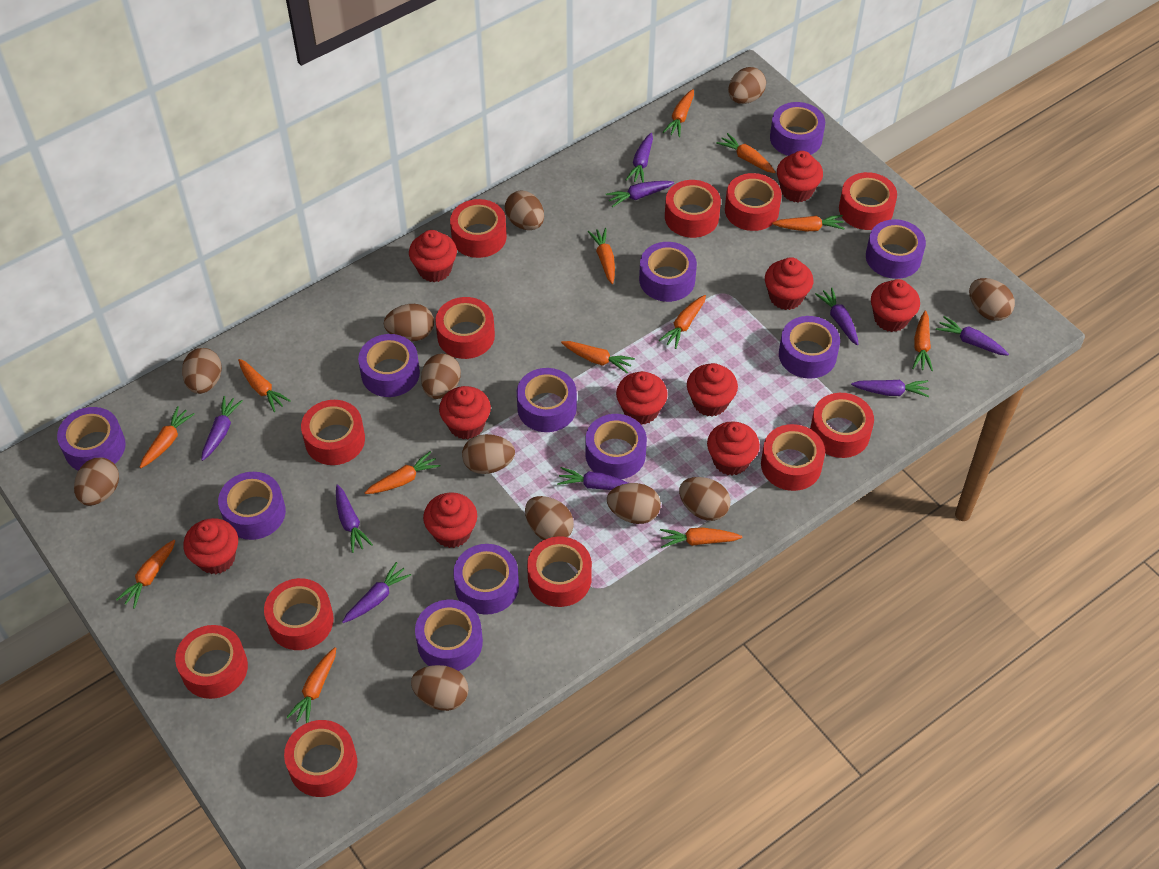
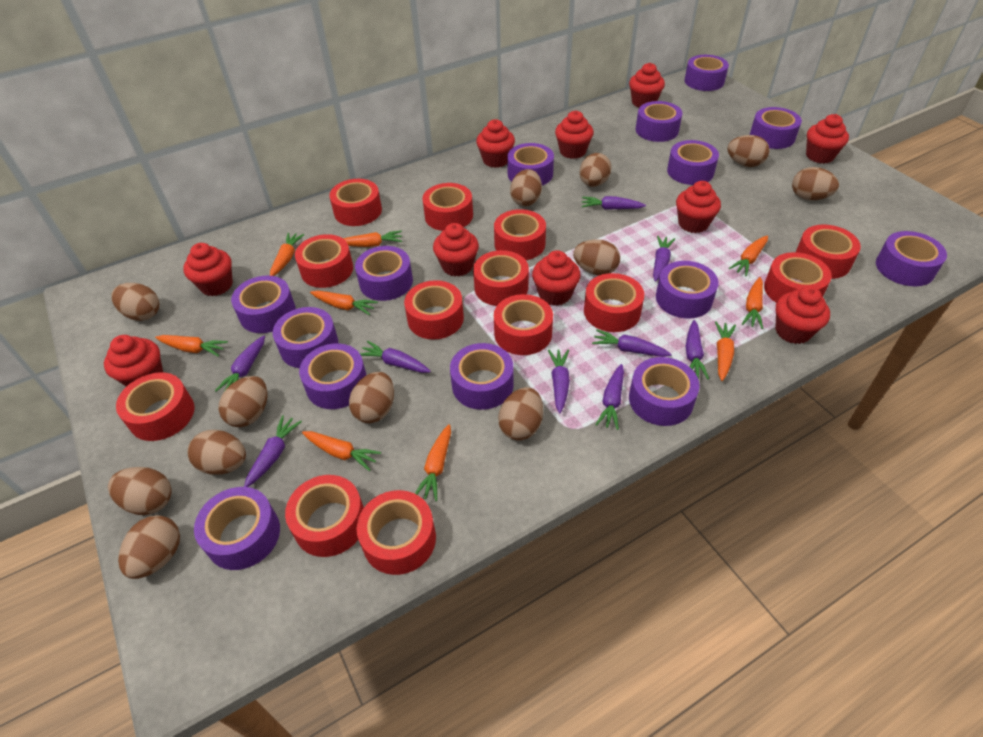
orange carrot: [116,540,175,609] [139,406,195,468] [238,359,291,412] [286,647,336,723] [364,451,440,494] [561,341,635,374] [588,228,615,284] [659,295,706,349] [660,527,742,548] [663,89,694,137] [716,133,775,173] [772,215,845,231] [912,310,933,371] = 13 -> [155,335,228,357] [270,233,304,276] [302,431,381,471] [310,291,378,315] [343,231,402,247] [415,424,451,501] [715,321,736,381] [729,236,768,276] [742,277,763,329] = 9
purple tape: [57,407,126,471] [218,472,286,540] [358,334,420,397] [415,600,483,671] [453,544,519,615] [517,368,577,432] [585,414,647,479] [639,242,697,302] [770,102,825,156] [779,316,840,379] [866,219,926,279] = 11 -> [194,487,280,570] [231,276,296,333] [273,307,339,368] [299,343,366,409] [355,246,413,301] [450,343,514,410] [507,143,554,185] [629,357,700,426] [636,101,682,142] [656,261,718,318] [667,140,719,185] [685,55,729,91] [750,107,802,149] [876,231,947,286] = 14
red tape: [175,625,248,699] [264,578,334,650] [284,720,357,797] [301,400,365,465] [435,297,495,359] [450,199,507,258] [527,537,592,607] [665,180,721,238] [725,173,782,231] [761,424,825,491] [810,393,874,458] [839,172,897,230] = 12 -> [116,372,194,441] [285,475,364,557] [295,234,353,288] [329,179,382,226] [356,490,436,575] [404,280,464,340] [422,183,473,231] [473,250,529,306] [494,209,546,260] [494,294,553,355] [584,273,644,332] [764,252,832,303] [796,225,861,279] = 13

